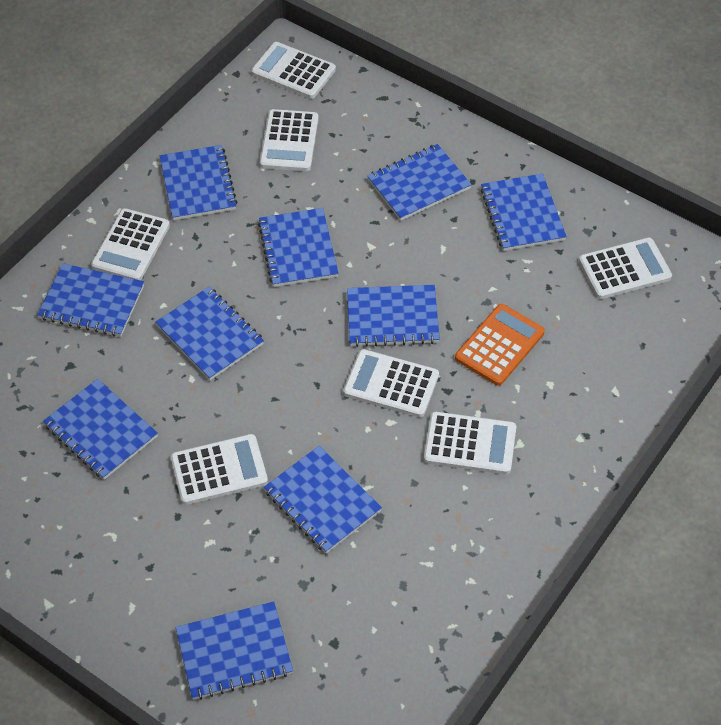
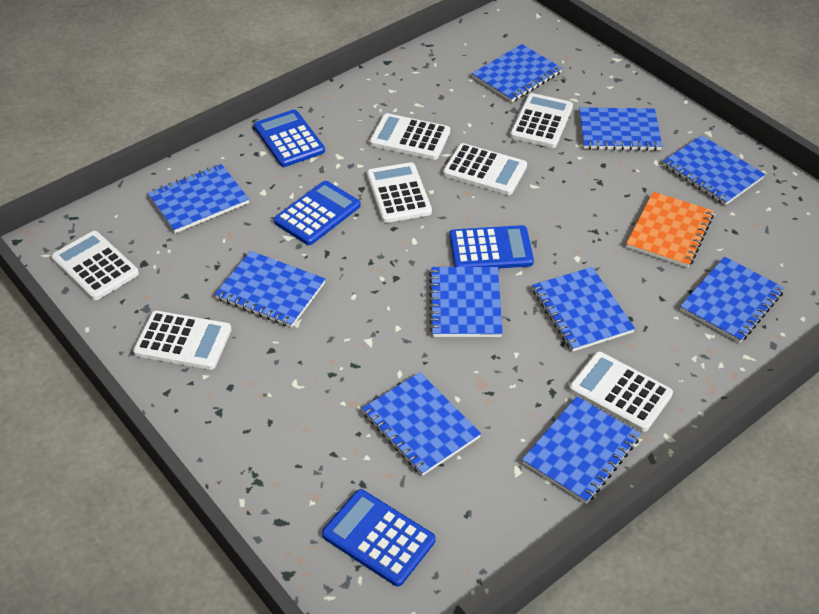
blue calculator: none = 0 -> [254,109,325,167] [274,181,361,245] [322,489,436,586] [449,225,534,268] = 4
orange calculator: [455,304,545,386] = 1 -> none = 0
orange notebook: none = 0 -> [626,192,714,268] = 1

